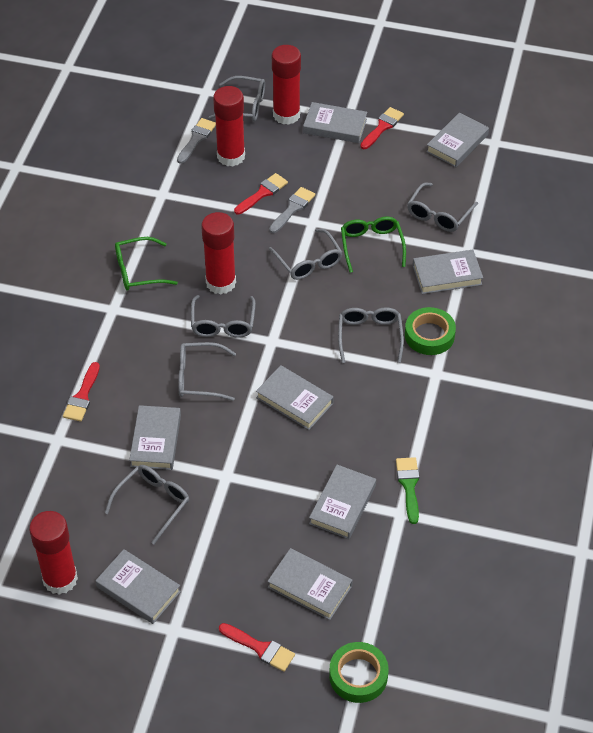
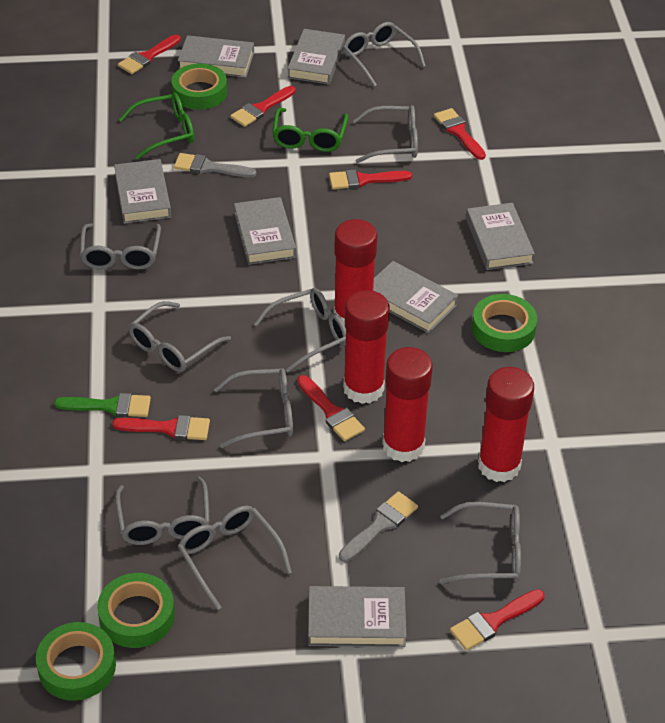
green tape: [329,642,388,703] [405,307,456,355] = 2 -> [36,622,116,701] [97,573,175,648] [171,63,227,110] [472,294,537,352] = 4
grey book: [95,549,181,624] [129,405,181,470] [256,365,334,430] [267,548,352,620] [303,102,367,143] [309,465,376,539] [413,250,483,294] [426,113,489,167] = 8 -> [114,159,171,224] [178,35,254,78] [234,197,296,265] [288,29,345,85] [308,586,407,647] [373,261,458,333] [466,203,535,270] = 7
grey glasses: [105,465,189,544] [178,342,236,401] [191,295,256,338] [208,76,265,121] [269,229,343,280] [338,307,404,363] [407,182,478,232] = 7 -> [80,223,161,270] [115,476,210,545] [129,301,231,372] [178,505,292,610] [214,368,293,448] [254,288,346,372] [343,22,426,87] [353,105,418,163] [439,502,521,584] = 9
red brush: [63,362,100,422] [219,623,295,672] [234,173,288,215] [360,107,404,149] = 4 -> [112,415,210,440] [118,34,181,74] [230,86,296,127] [297,375,365,441] [329,169,412,189] [434,108,486,160] [450,589,545,651] = 7

